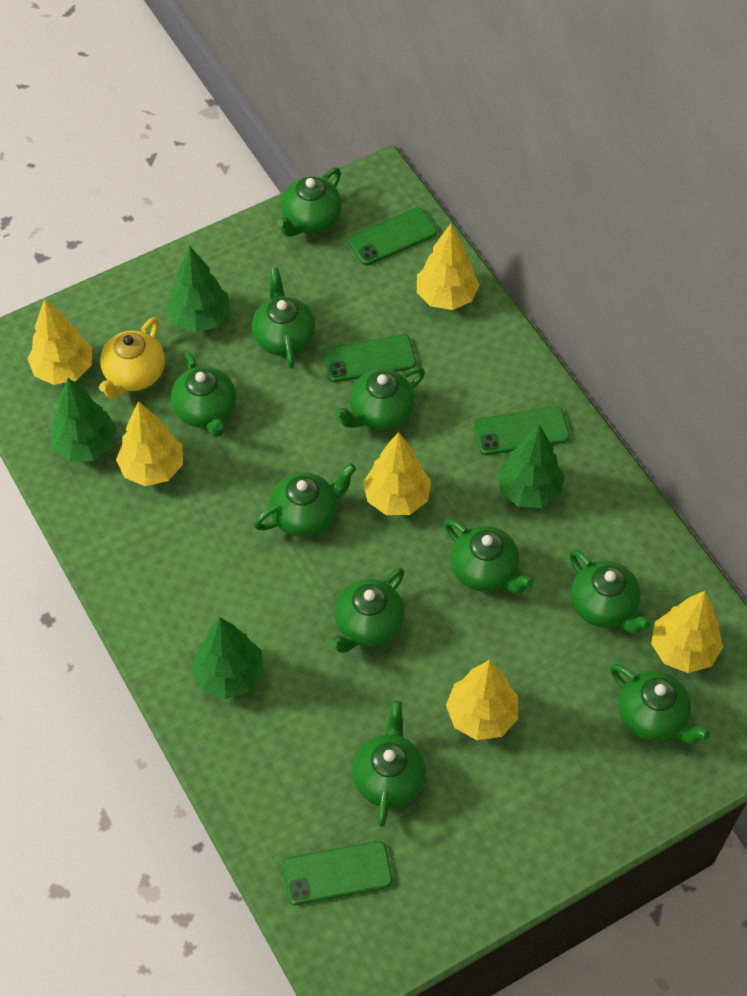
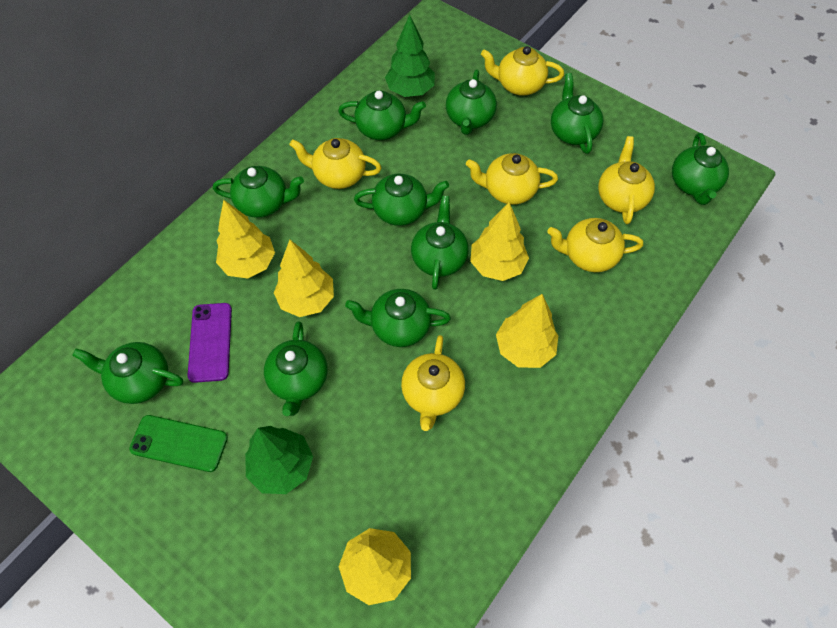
green phone: [282,841,392,905] [323,334,416,382] [348,207,437,265] [473,406,570,455] = 4 -> [129,415,228,472] = 1
green tree: [50,378,117,462] [166,246,230,333] [192,618,264,699] [497,424,565,508] = 4 -> [245,426,313,494] [385,14,435,97] = 2
purple phone: none = 0 -> [187,303,232,383] = 1
yellow teapot: [99,317,165,399] = 1 -> [289,138,382,189] [401,335,465,431] [466,153,558,205] [481,46,564,96] [547,218,643,272] [598,136,655,224] = 6
yellow tree: [28,299,92,385] [116,401,183,486] [363,432,431,515] [417,224,479,310] [446,660,518,740] [651,591,723,673] = 6 -> [216,199,275,278] [274,240,334,317] [339,528,411,605] [470,202,529,281] [496,294,558,368] = 5

